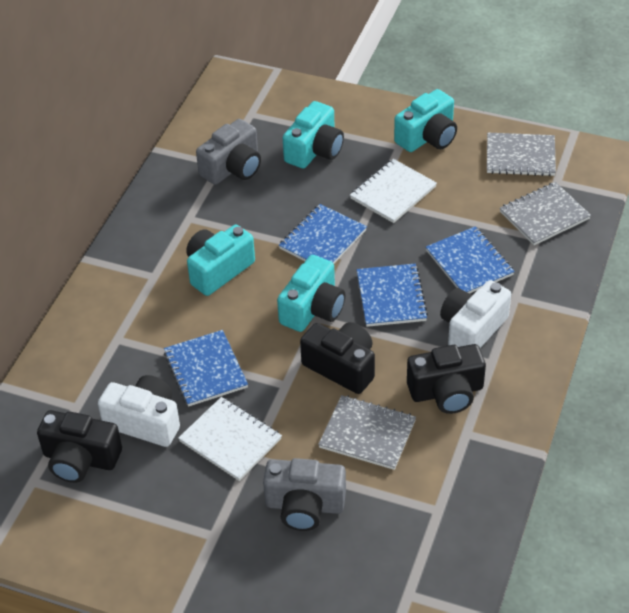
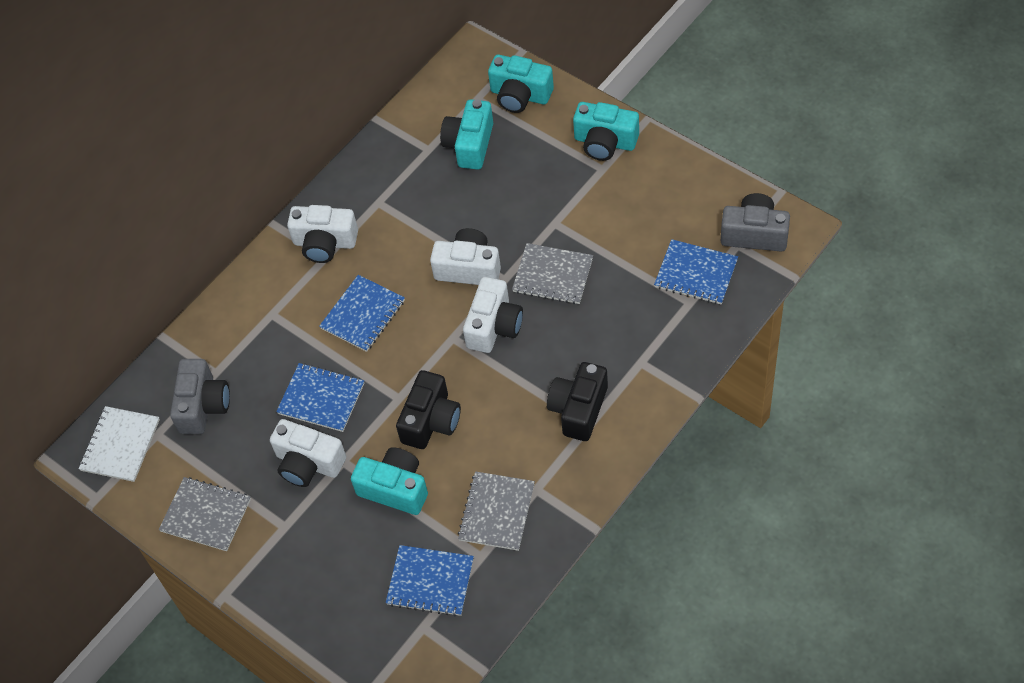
black camera: [37,410,122,483] [300,322,375,394] [407,344,486,414] = 3 -> [396,370,461,449] [547,362,608,441] = 2
white camera: [98,375,180,447] [440,280,511,348] = 2 -> [270,419,346,487] [287,205,358,263] [430,228,501,285] [463,277,523,353] = 4
white notebook: [178,397,282,481] [350,159,437,223] = 2 -> [79,406,160,482] = 1

